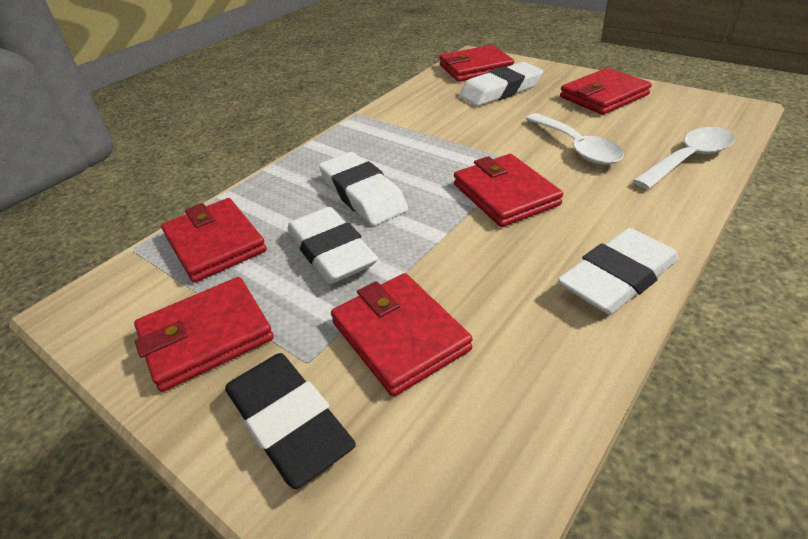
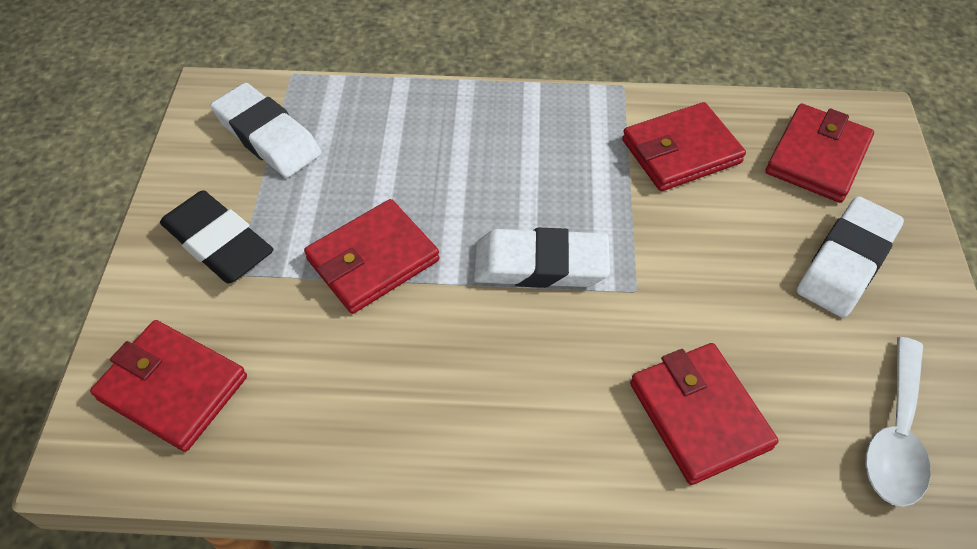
red wallet: [134,277,274,392] [161,198,267,283] [331,273,473,397] [439,45,514,82] [454,154,563,227] [560,68,652,115] = 6 -> [90,320,247,452] [304,199,440,314] [622,102,746,191] [630,343,779,485] [765,104,874,203] = 5
white eraser: [288,207,378,284] [319,152,408,226] [459,62,543,106] [558,228,679,314] = 4 -> [211,83,321,178] [474,228,610,288] [797,196,904,318] = 3
white spoon: [526,113,624,164] [633,127,735,189] = 2 -> [866,337,931,507] = 1

